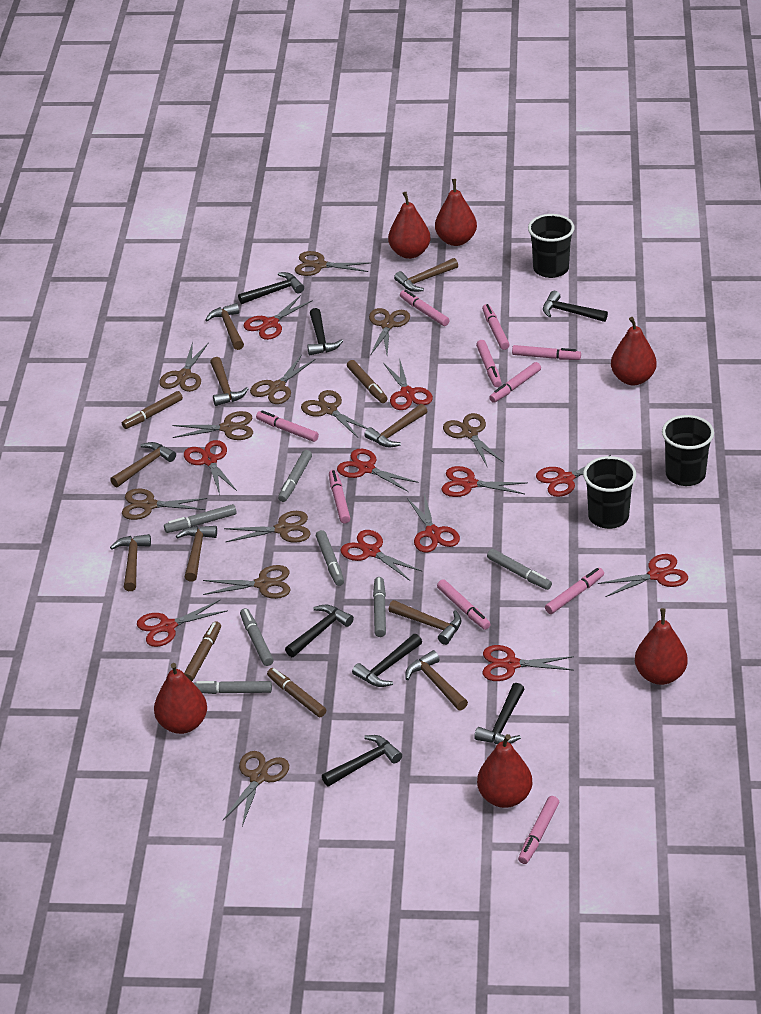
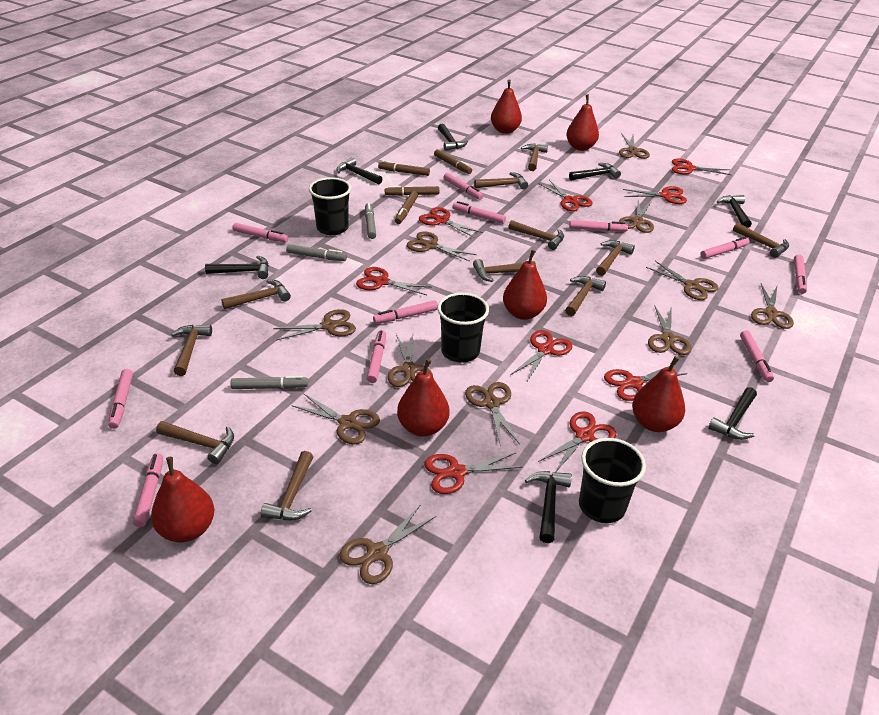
brown hammer: [110,442,176,487] [110,534,151,591] [176,526,217,581] [205,303,244,350] [210,357,249,406] [364,404,427,447] [388,600,462,645] [394,258,458,292] [405,650,468,710] = 9 -> [156,421,234,464] [171,325,212,376] [221,280,291,309] [261,451,313,520] [473,259,536,282] [474,172,528,190] [508,220,564,250] [521,143,548,171] [565,276,606,316] [596,240,635,276] [733,223,789,258] = 11
grey marker: [164,504,237,533] [194,681,272,694] [240,608,274,666] [278,450,312,502] [316,530,344,586] [373,577,386,637] [487,549,552,590] = 7 -> [230,376,308,389] [286,244,347,261] [365,203,376,239] = 3
pink marker: [256,410,319,442] [329,470,350,524] [400,290,450,326] [437,579,491,630] [476,340,502,387] [482,304,510,350] [489,362,541,403] [512,345,581,360] [518,796,559,864] [545,568,604,614] = 10 -> [108,369,133,429] [133,453,163,527] [232,223,288,243] [367,330,386,383] [373,300,438,324] [443,173,483,200] [452,201,506,224] [569,220,628,232] [700,237,750,259] [740,330,774,382] [794,254,807,294] = 11
red scissors: [137,600,228,647] [184,440,237,494] [243,295,313,340] [337,449,419,492] [341,530,423,581] [383,358,433,410] [407,493,460,553] [441,466,528,497] [483,645,574,681] [536,455,611,497] [598,554,688,597] = 11 -> [356,267,431,295] [419,207,483,238] [424,453,523,494] [510,330,572,383] [538,411,616,473] [540,180,593,211] [604,363,688,401] [623,186,687,204] [672,159,731,175] = 9

